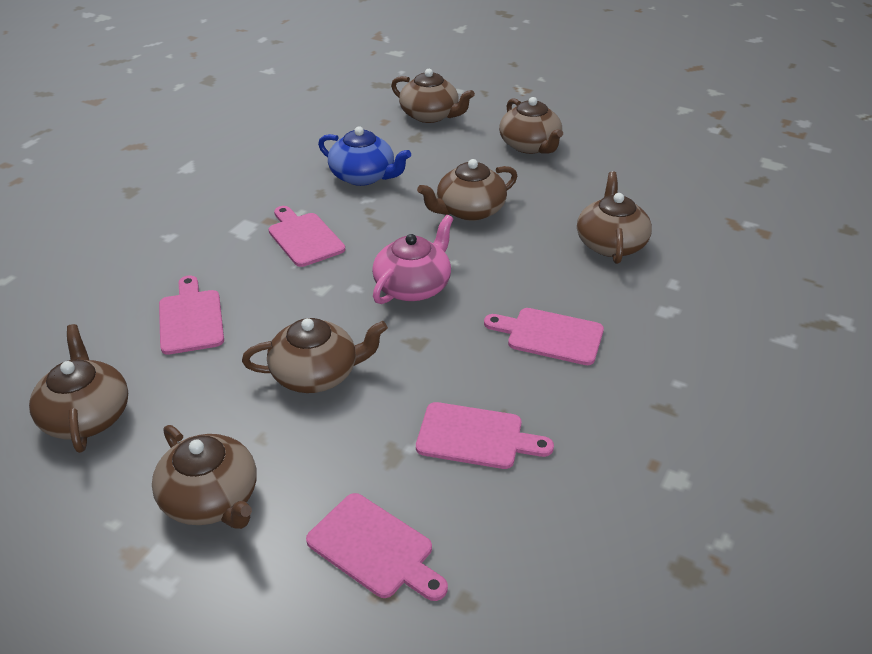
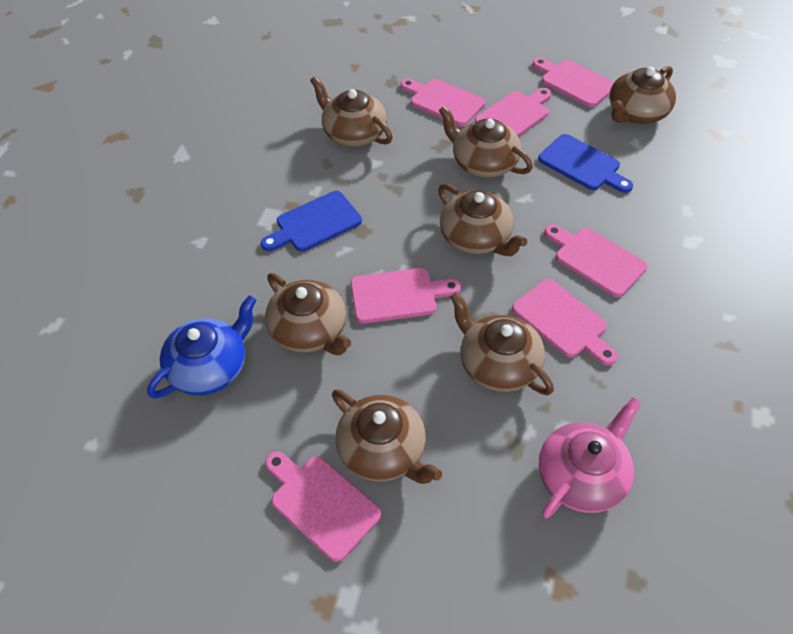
blue cutting board: none = 0 -> [261,191,362,252] [538,134,633,193] = 2
pink cutting board: [159,276,224,355] [269,206,345,267] [306,493,448,601] [416,402,554,469] [484,308,604,365] = 5 -> [265,452,381,562] [351,268,461,324] [401,79,486,126] [475,88,552,137] [512,279,618,366] [533,58,614,107] [544,224,647,297] = 7

